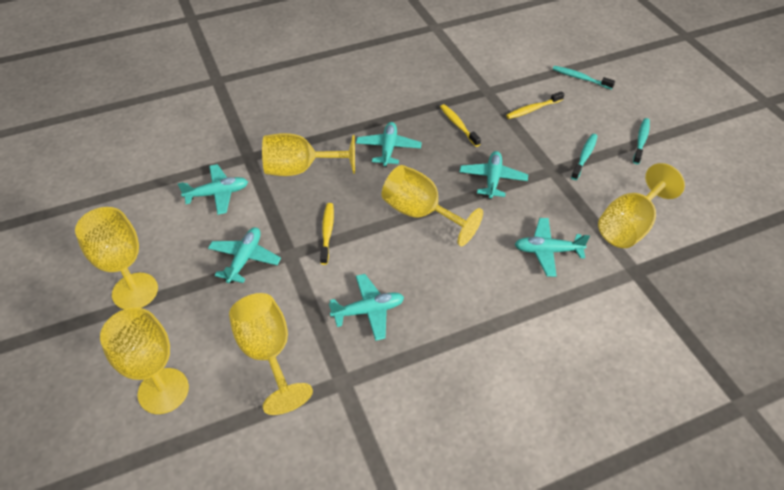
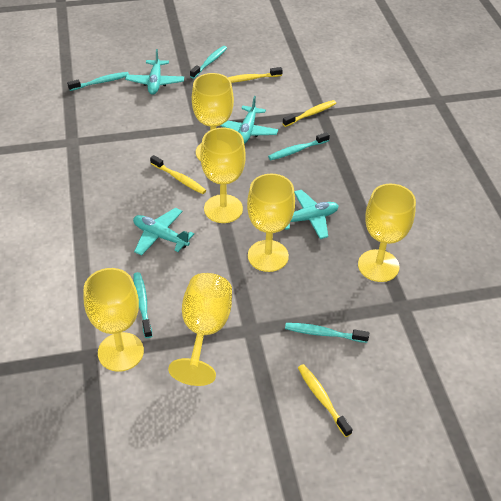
turquoise plane: [178,164,248,215] [208,227,281,283] [329,274,404,341] [356,122,422,167] [460,151,528,199] [515,218,590,277] = 6 -> [125,49,184,95] [133,208,194,256] [220,96,278,144] [285,190,339,239] = 4
turquoise toothbrush: [553,66,615,90] [571,134,597,180] [633,118,650,164] = 3 -> [67,72,129,91] [133,272,152,338] [190,46,227,79] [268,132,330,160] [285,323,369,343] = 5
yellow toothbrush: [320,203,334,265] [440,104,481,147] [506,91,564,119] = 3 -> [150,155,206,194] [228,67,283,83] [282,100,336,127] [298,364,353,437] = 4

